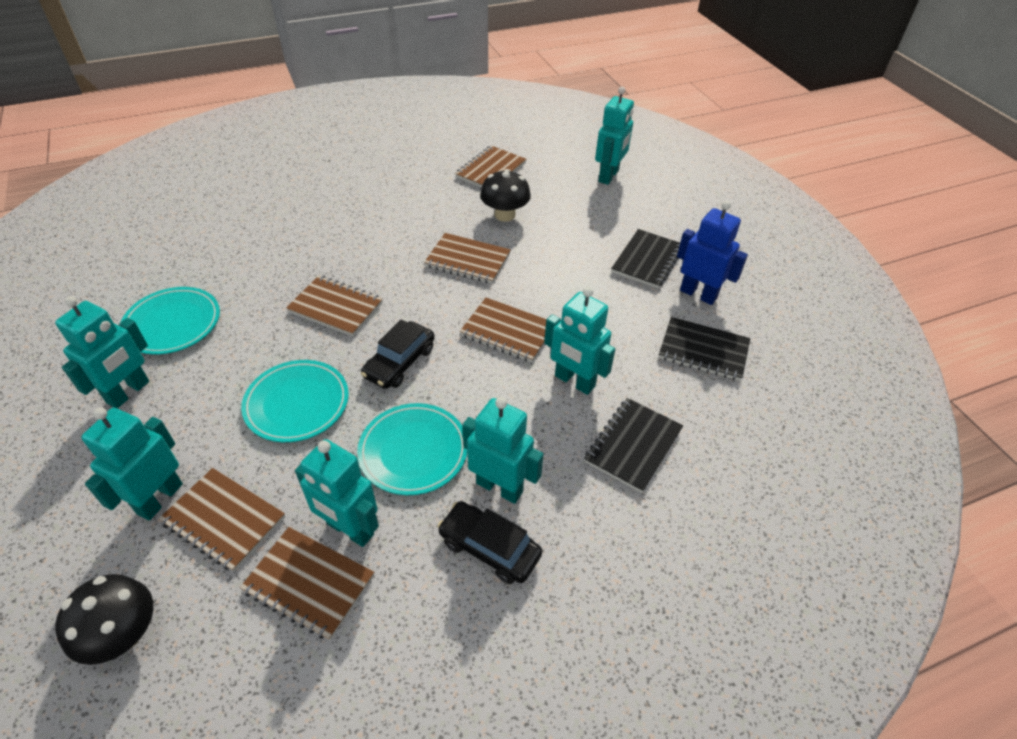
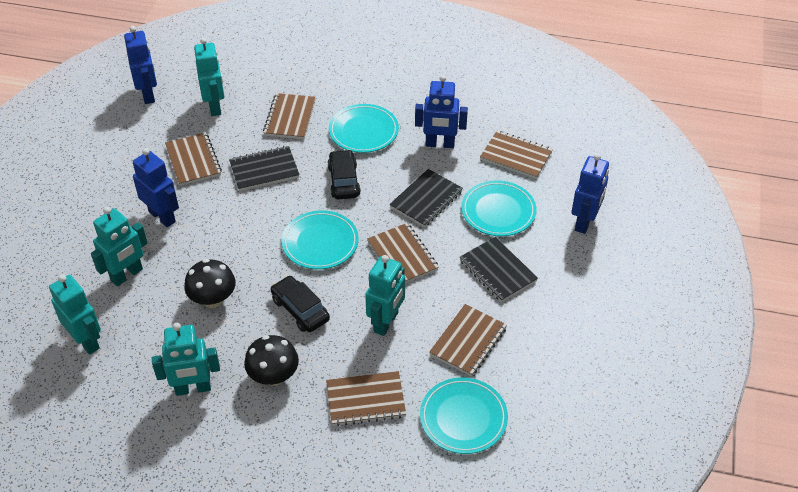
blue robot: [677,201,748,305] = 1 -> [124,26,157,104] [133,148,179,227] [415,75,468,148] [571,153,609,234] = 4
turquoise plate: [120,287,220,354] [241,360,349,442] [357,403,467,495] = 3 -> [281,211,359,269] [329,104,399,153] [420,377,508,454] [461,180,537,236] = 4
turquoise robot: [55,296,149,408] [81,407,183,520] [295,439,379,547] [462,397,544,504] [544,287,615,395] [595,86,634,185] = 6 -> [49,275,101,355] [91,207,148,286] [152,323,220,396] [194,37,224,116] [365,255,405,336] = 5

